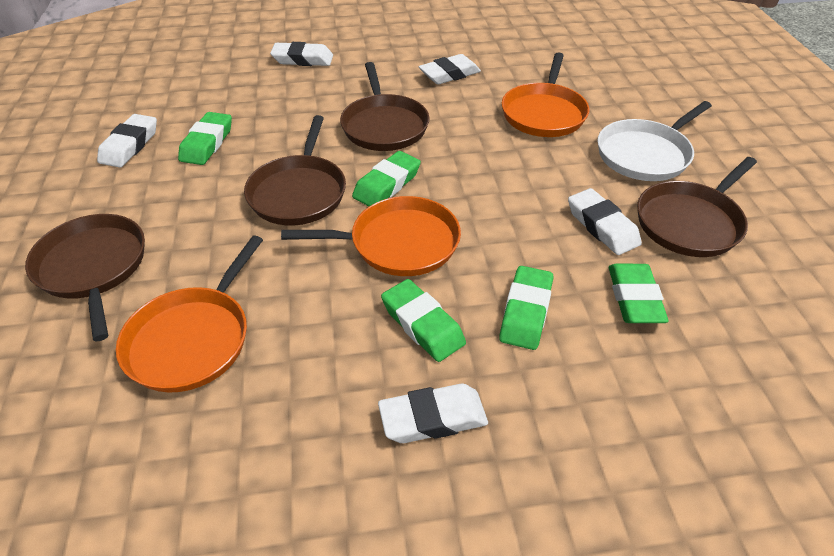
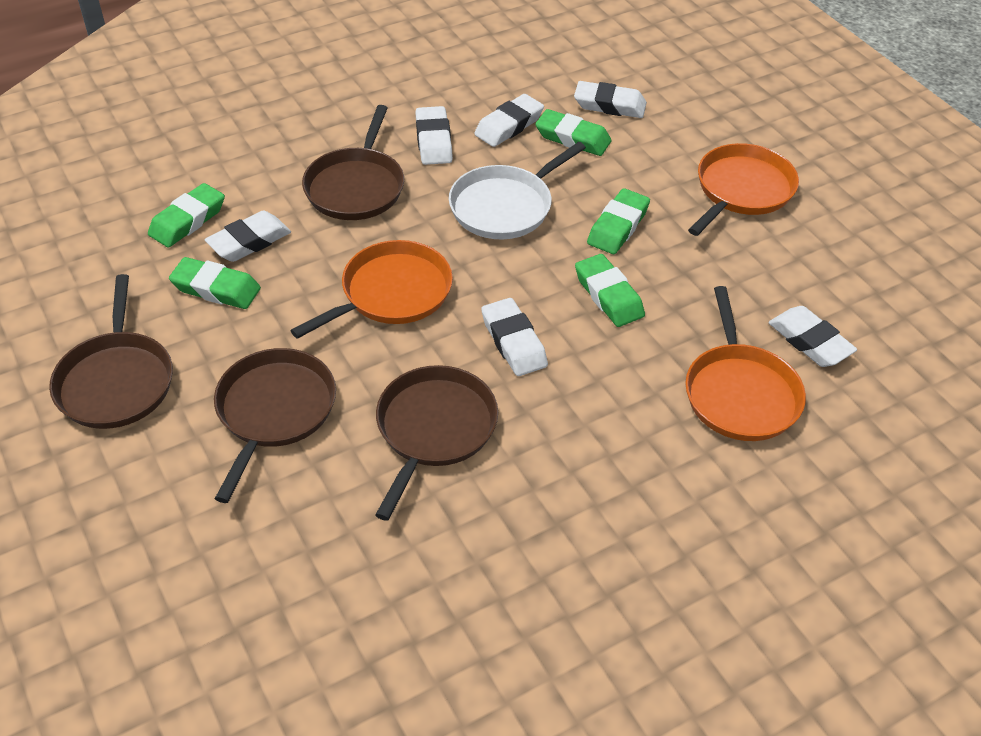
white eraser: [97,114,157,168] [270,42,333,66] [378,384,488,443] [419,54,481,84] [568,188,642,255] = 5 -> [205,211,291,262] [415,106,453,165] [474,94,544,147] [481,298,548,376] [574,81,647,118] [769,306,857,367] = 6

